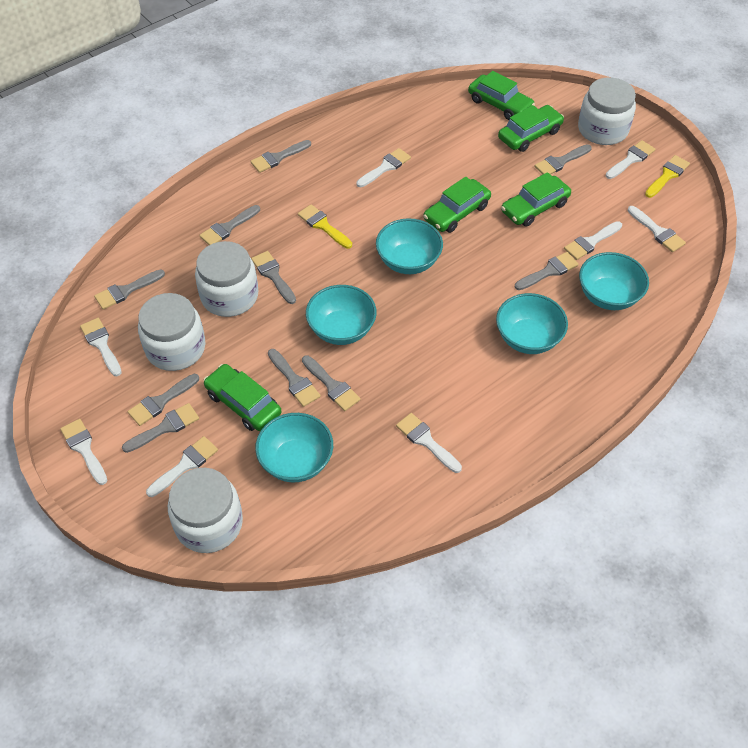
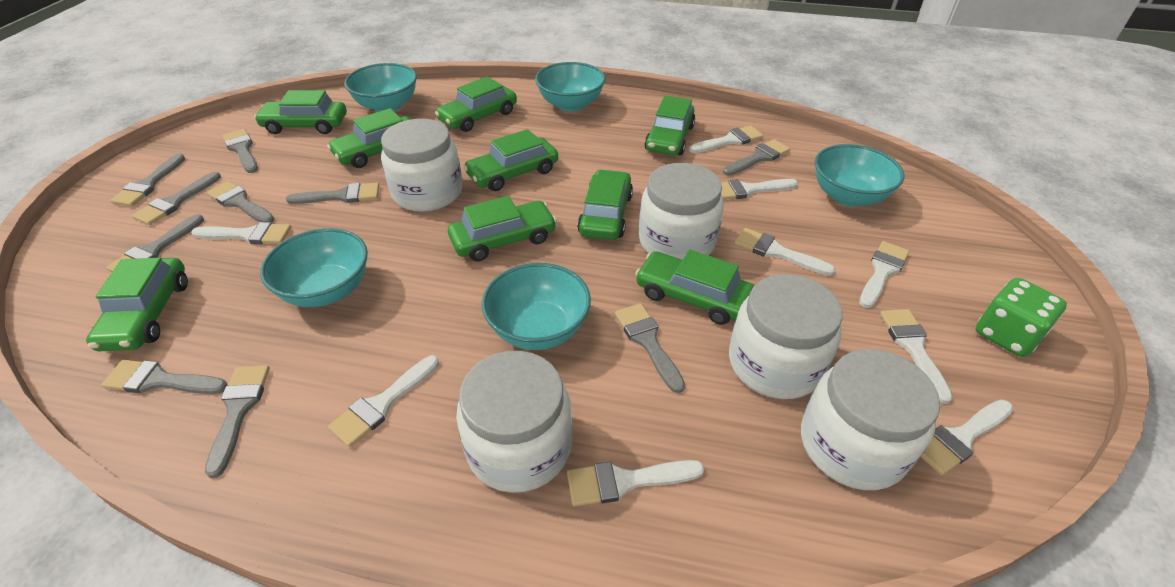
green car: [204,364,282,431] [423,176,491,233] [468,71,535,120] [498,105,564,152] [501,172,571,227] = 5 -> [86,258,188,351] [254,90,347,134] [327,108,411,168] [435,76,517,132] [448,196,557,261] [463,129,558,191] [577,169,633,240] [635,250,754,325] [644,96,695,155] = 9
green dice: none = 0 -> [976,278,1067,357] = 1
white brush: [60,419,107,485] [80,318,122,376] [146,436,218,497] [356,148,411,187] [396,413,462,473] [564,221,622,260] [606,140,655,179] [628,206,686,252] = 8 -> [191,222,291,244] [328,355,439,447] [567,460,704,506] [689,126,764,153] [721,179,798,200] [734,228,835,276] [859,241,909,308] [880,309,953,404] [921,399,1013,475] = 9
white jar: [138,293,205,371] [168,468,243,553] [195,241,258,317] [578,77,636,145] = 4 -> [381,119,462,212] [456,351,572,493] [639,163,724,260] [729,274,842,399] [801,349,940,490] = 5
yellow brush: [298,204,352,249] [645,155,690,198] = 2 -> none = 0

